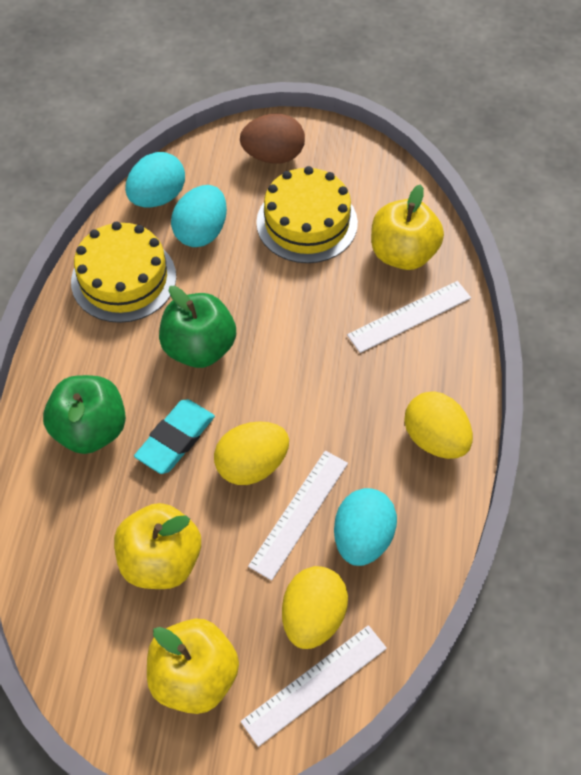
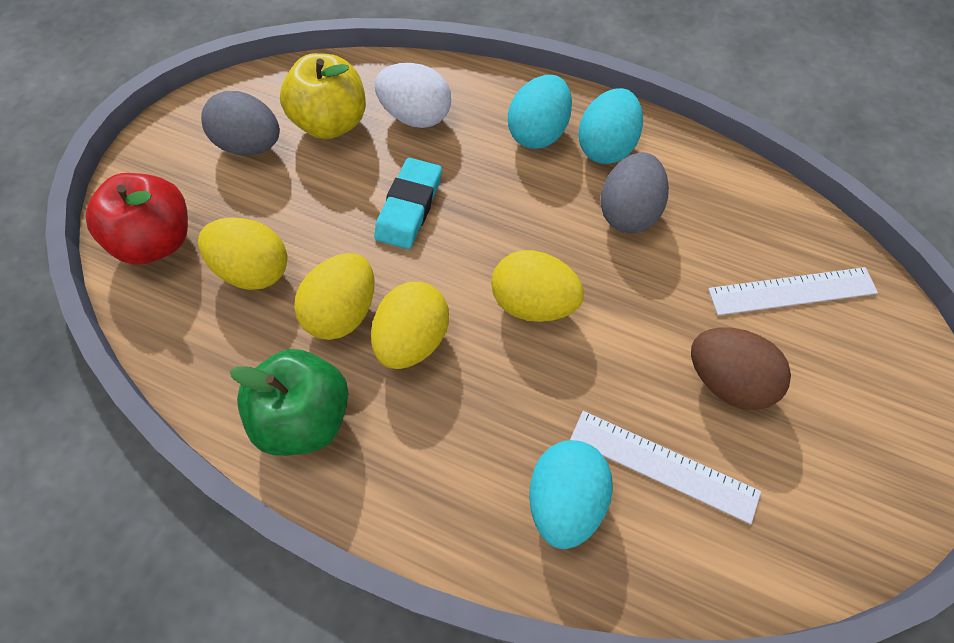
green apple: [43,375,126,454] [159,286,236,368] = 2 -> [230,349,349,456] = 1
grey egg: none = 0 -> [201,91,280,155] [600,152,669,233] = 2
red apple: none = 0 -> [86,173,188,265] = 1
white egg: none = 0 -> [375,63,451,128] = 1
white ruler: [241,625,387,747] [248,451,348,581] [347,281,471,353] = 3 -> [570,411,761,524] [708,267,878,315] = 2
yellow apple: [114,503,201,589] [147,619,239,714] [371,184,444,270] = 3 -> [280,53,366,139] = 1
yellow cake: [71,221,176,323] [256,166,358,263] = 2 -> none = 0
yellow egg: [214,421,289,485] [282,566,348,649] [404,392,473,459] = 3 -> [198,217,287,290] [294,253,374,340] [371,282,449,369] [491,250,584,322] = 4

